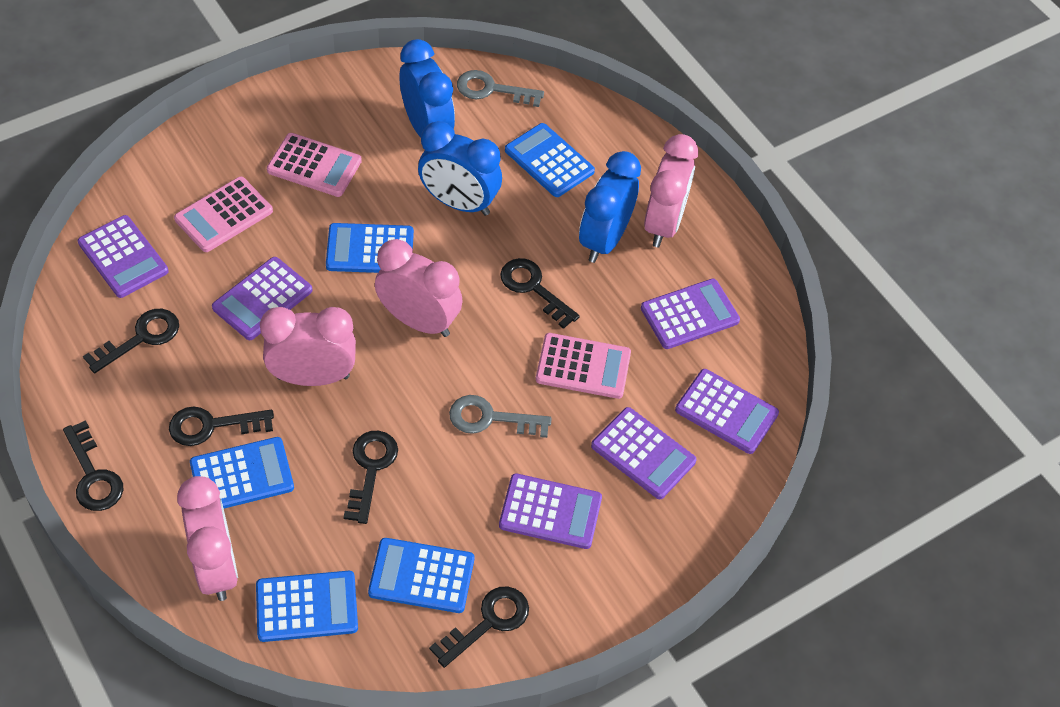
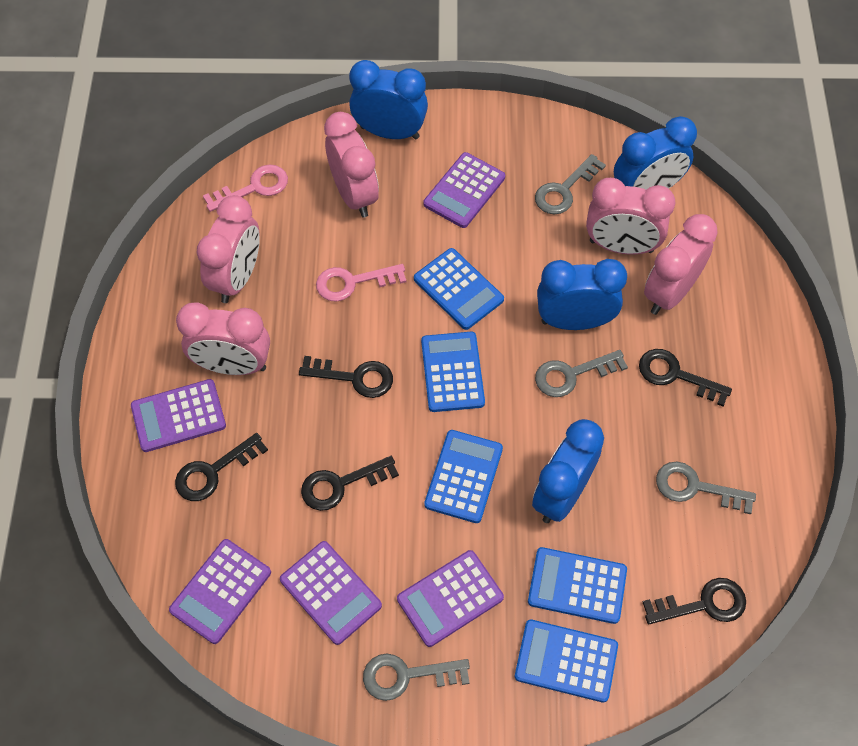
black key: [63,420,124,511] [83,309,179,373] [169,406,274,446] [343,431,398,524] [429,587,529,668] [500,258,580,329] = 6 -> [175,433,268,501] [299,356,393,398] [301,456,399,511] [639,349,732,406] [643,578,746,624] = 5
blue clock: [399,39,455,138] [418,121,502,216] [579,151,641,263] = 3 -> [349,60,428,139] [532,419,604,523] [537,259,627,330] [614,116,697,190] = 4
grey key: [449,395,552,438] [457,70,544,107] = 2 -> [363,654,470,701] [535,154,606,214] [535,350,628,397] [656,462,756,514] = 4
pink calculator: [174,177,273,252] [267,133,362,197] [536,333,631,399] = 3 -> none = 0
pink clock: [177,476,238,601] [260,307,356,386] [375,239,463,337] [644,134,698,247] = 4 -> [176,302,270,375] [197,195,260,303] [324,112,379,218] [586,178,675,255] [644,214,718,315] = 5
pink key: none = 0 -> [203,165,288,212] [316,264,406,301] = 2
purple calculator: [78,215,168,298] [212,257,313,340] [499,473,602,549] [591,407,697,499] [641,279,740,349] [675,369,779,454] = 6 -> [131,379,226,452] [169,539,271,644] [280,541,382,645] [397,550,504,647] [423,152,505,228] = 5

